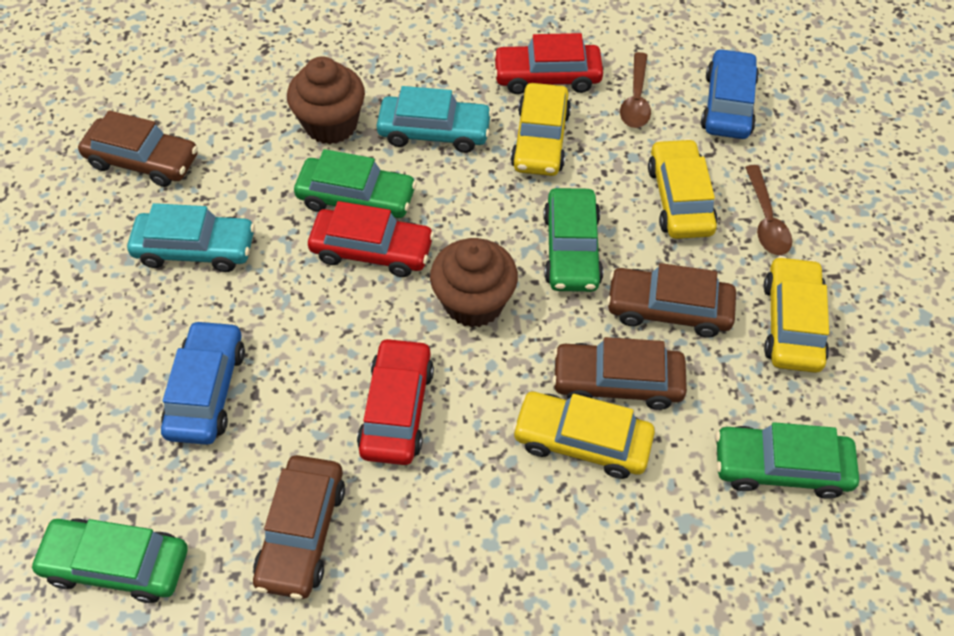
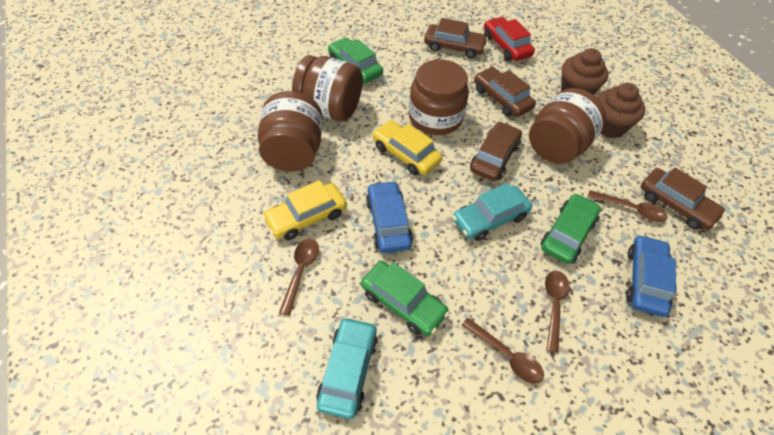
brown jar: none = 0 -> [258,91,323,171] [292,55,363,121] [409,59,469,135] [529,88,606,164] = 4
brown spoon: [620,52,651,128] [745,165,792,255] = 2 -> [279,238,319,316] [461,318,544,384] [545,271,570,353] [588,190,667,222] = 4
green car: [30,519,188,603] [294,149,417,218] [543,188,603,292] [715,422,859,499] = 4 -> [328,38,383,84] [361,261,449,336] [541,194,601,264] = 3
red car: [308,201,435,277] [357,337,434,465] [493,33,603,94] = 3 -> [484,17,535,61] = 1
yellow car: [511,83,571,176] [512,392,655,479] [648,138,718,239] [764,256,829,373] = 4 -> [262,180,347,240] [373,120,442,176] = 2

